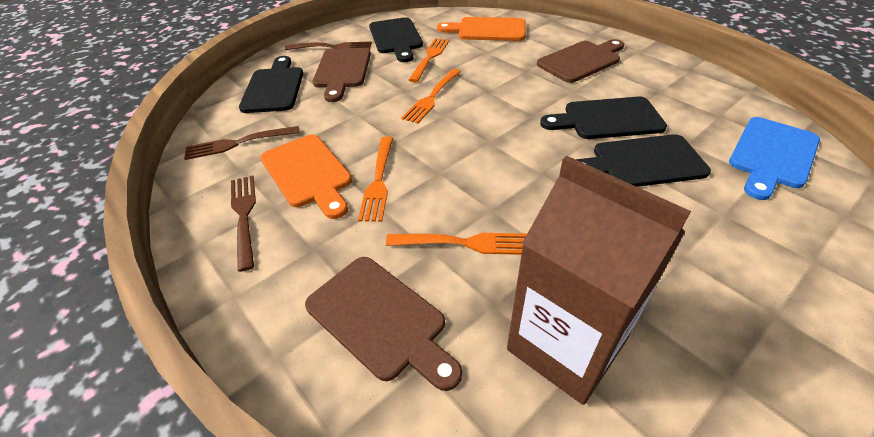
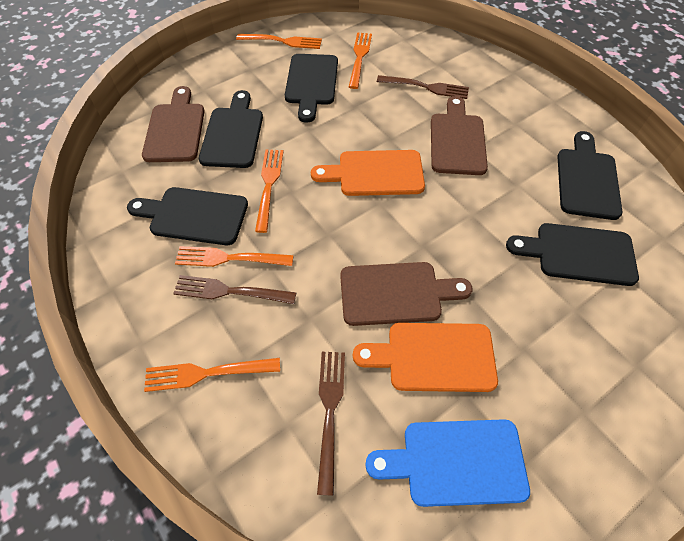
black cutting board: [239,56,303,113] [369,17,423,62] [540,97,667,139] [576,134,711,187] = 4 -> [127,187,248,245] [199,90,263,168] [285,54,338,123] [506,223,639,286] [557,131,622,220] = 5
brown carton: [507,156,691,405] = 1 -> none = 0
orange fork: [358,137,393,222] [386,233,527,255] [401,69,461,124] [409,38,450,82] = 4 -> [144,358,280,392] [175,246,294,267] [236,34,322,49] [255,150,284,233] [349,32,372,89] = 5

